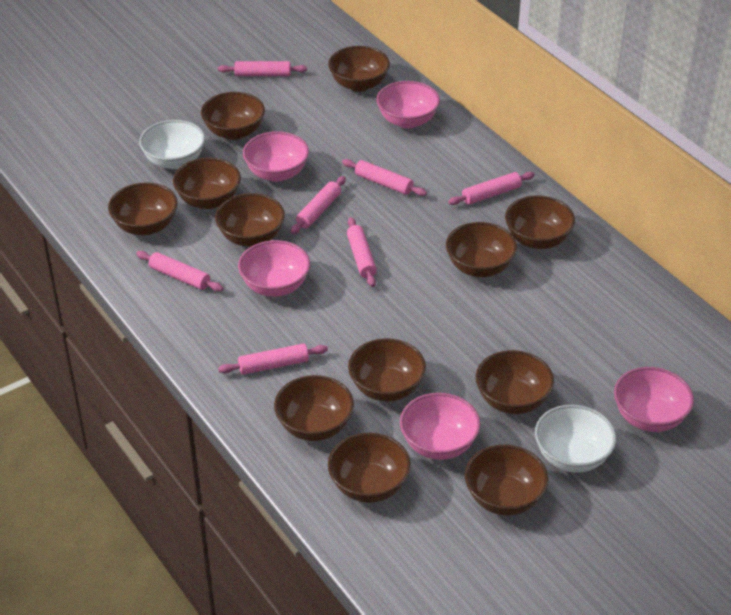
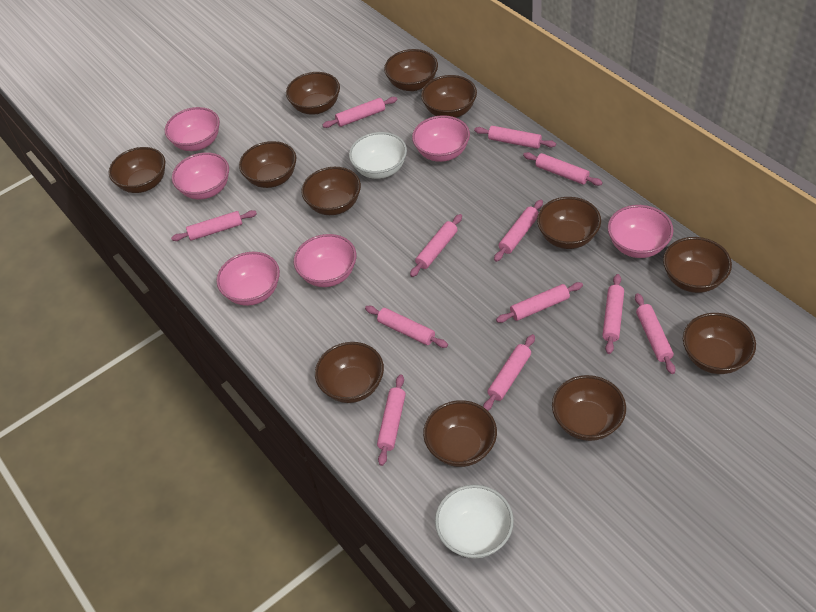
pink bowl: [238,240,310,297] [243,131,309,182] [376,81,440,128] [400,393,481,460] [614,367,694,432] = 5 -> [165,107,220,151] [172,152,229,199] [216,252,280,306] [294,234,356,287] [412,115,470,162] [608,205,674,258] = 6
pink rolling pin: [136,251,223,292] [218,61,307,76] [218,343,328,375] [291,176,346,234] [342,159,427,196] [347,217,377,287] [448,172,535,205] = 7 -> [171,210,257,241] [323,97,397,128] [365,306,448,348] [377,374,406,466] [410,214,462,277] [474,126,556,149] [483,334,535,411] [494,200,543,262] [496,282,583,323] [523,152,603,186] [602,274,624,354] [635,293,676,374] = 12

